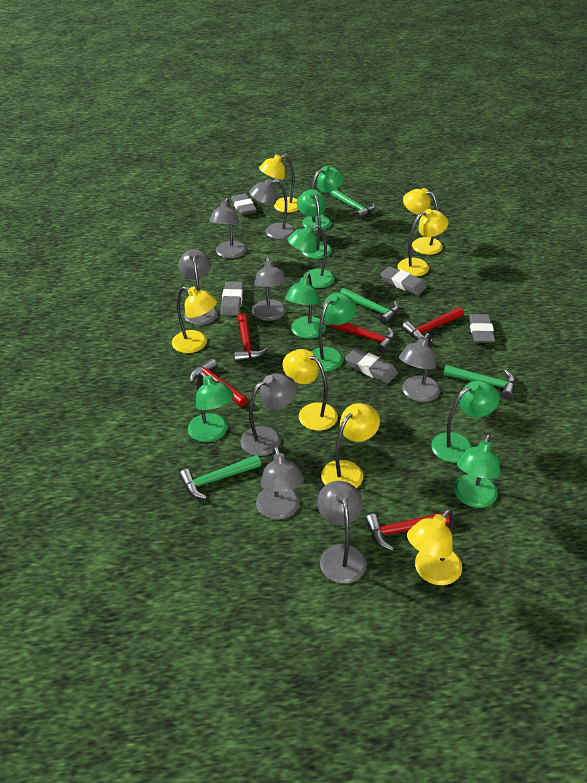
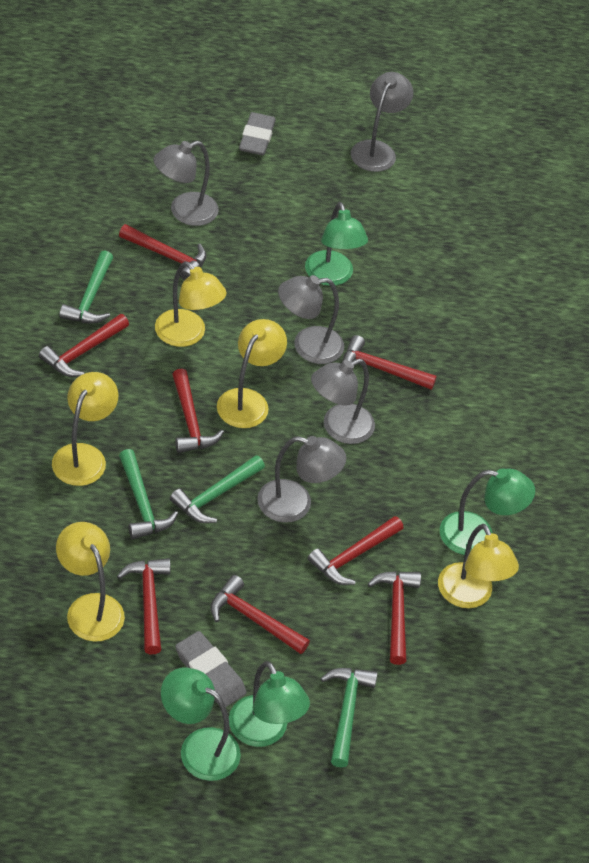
green lamp: [188,372,234,442] [285,273,326,339] [287,225,335,288] [297,189,332,259] [302,166,344,231] [311,293,356,371] [431,380,500,463] [454,434,501,508] = 8 -> [161,667,241,781] [229,661,310,747] [305,202,368,286] [440,468,535,555] = 4
grey eraser: [221,281,244,316] [231,193,257,215] [345,348,398,384] [380,266,427,295] [469,314,495,343] = 5 -> [175,631,247,707] [239,112,276,155] = 2
grey lamp: [178,249,218,325] [209,198,246,258] [241,373,297,456] [249,179,295,239] [252,256,287,321] [256,446,304,520] [317,481,367,584] [399,333,440,402] = 8 -> [154,141,219,226] [257,436,346,523] [278,275,344,364] [311,359,375,444] [351,72,413,172] = 5
red hammer: [190,358,248,407] [234,313,268,362] [330,322,395,353] [365,512,449,551] [402,307,464,341] = 5 -> [39,314,129,377] [117,558,171,654] [119,224,207,281] [172,369,224,453] [210,575,310,654] [308,516,403,585] [343,335,437,390] [368,571,421,665] = 8
yellow lamp: [172,286,217,353] [259,154,299,213] [283,349,338,431] [321,403,380,488] [397,209,449,277] [403,188,443,255] [407,509,462,585] = 7 -> [52,372,119,486] [56,522,125,642] [155,261,227,347] [217,319,287,428] [438,524,519,608] = 5

